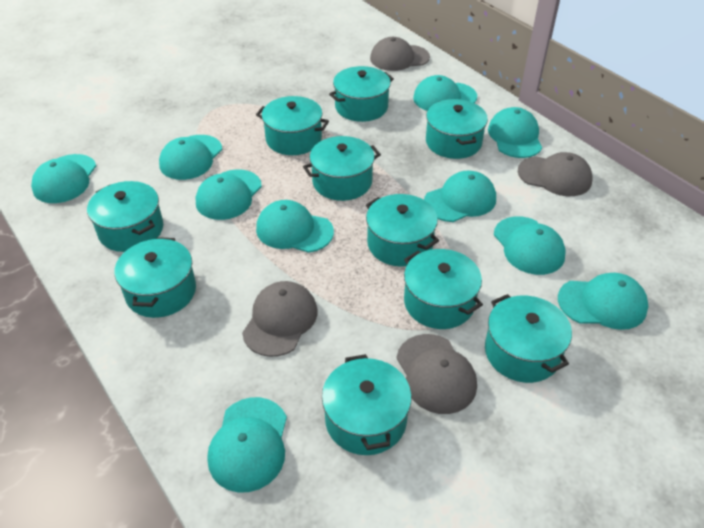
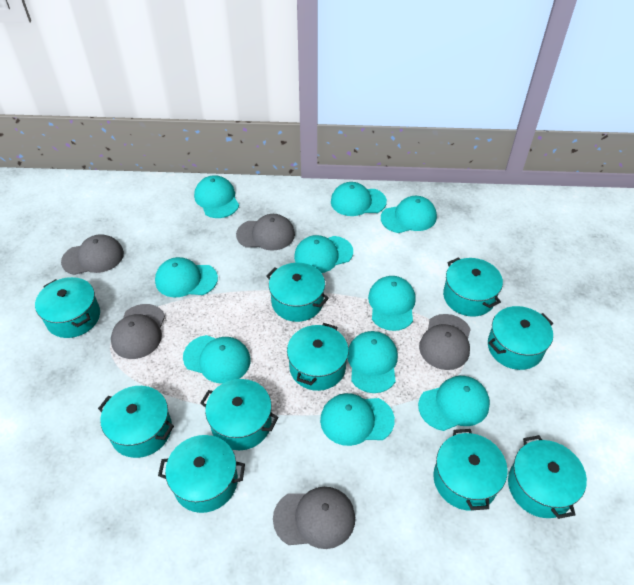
grey cap: [242,281,317,357] [370,37,430,71] [396,334,477,414] [518,152,592,196] = 4 -> [61,234,124,275] [111,304,165,359] [236,214,295,251] [273,487,355,549] [419,314,471,370] = 5

